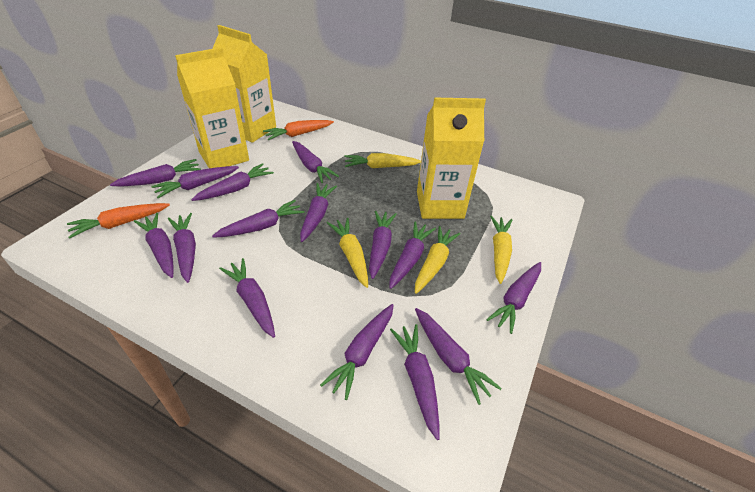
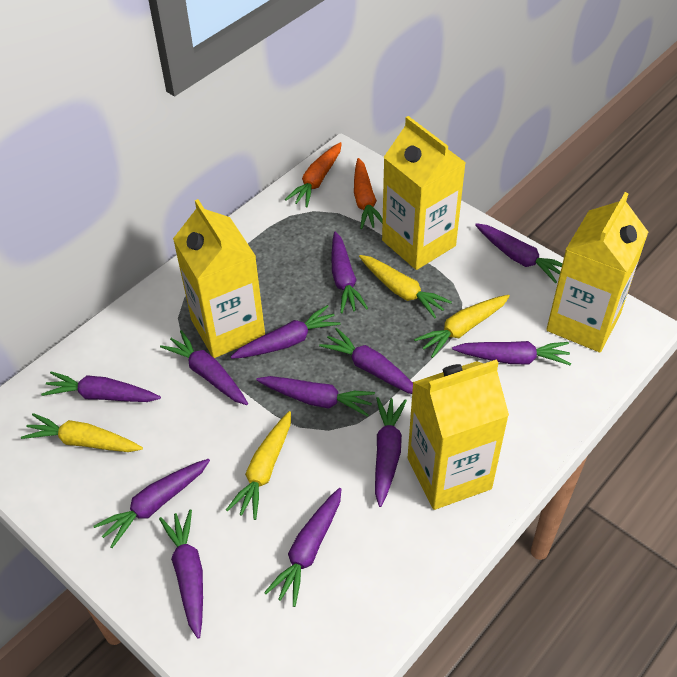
purple carrot: [110,159,201,187] [134,213,174,278] [151,166,239,198] [168,213,196,283] [191,163,274,201] [212,200,305,238] [219,258,275,338] [292,141,339,183] [300,183,337,242] [320,304,394,400] [369,211,397,279] [389,221,436,289] [390,324,440,440] [415,308,502,405] [486,262,541,334] = 15 -> [41,372,161,402] [93,459,210,548] [159,510,203,639] [160,330,248,405] [231,305,341,359] [256,376,375,417] [264,488,341,607] [319,328,413,394] [332,232,368,313] [375,397,407,507] [452,341,571,366] [475,223,563,283] = 12
yellow carton: [175,47,249,168] [212,25,276,143] [417,98,486,219] = 3 -> [173,199,265,358] [382,116,466,270] [408,359,509,510] [546,192,648,352] = 4

